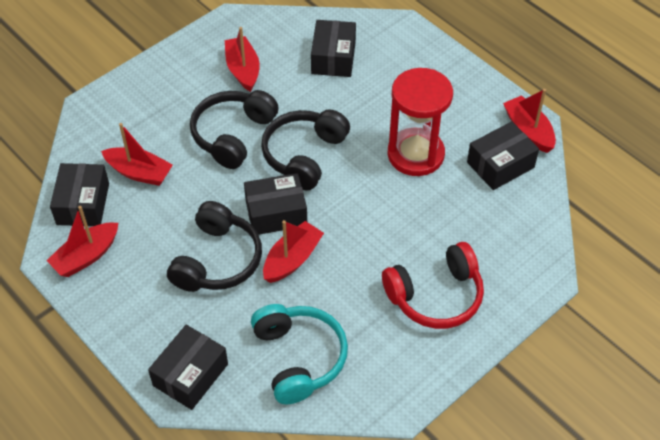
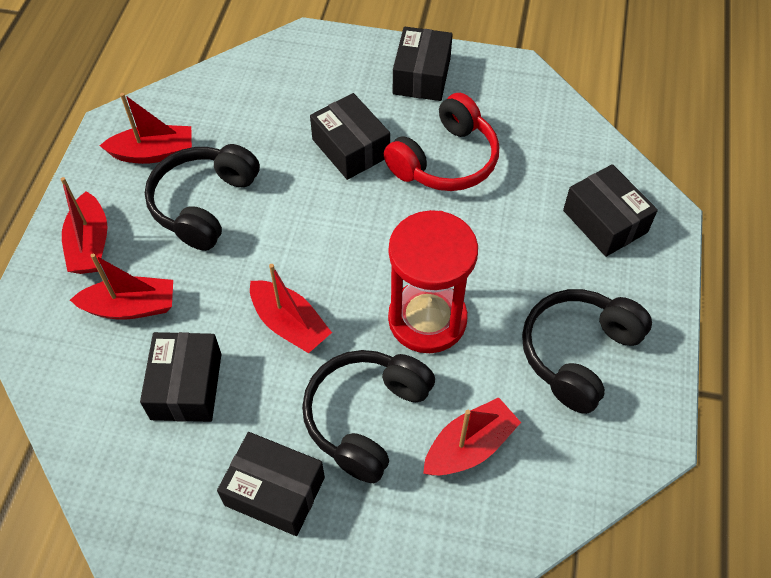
turquoise headphones: [251,304,348,404] = 1 -> none = 0

